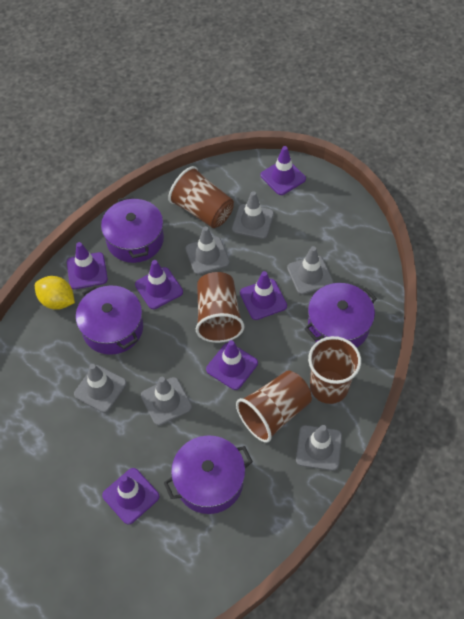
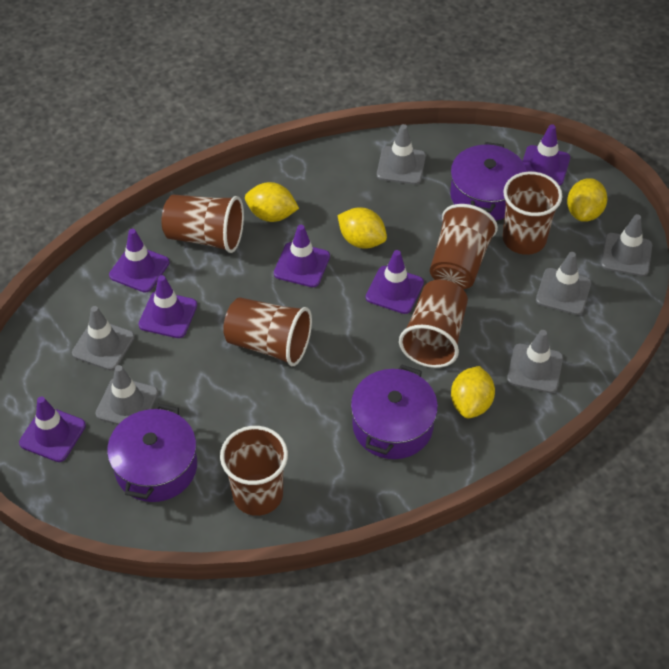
brown cup: [168,166,234,228] [196,272,244,343] [236,370,312,443] [308,336,361,404] = 4 -> [161,195,244,253] [220,426,288,516] [223,297,312,366] [399,280,468,368] [430,204,498,289] [503,172,562,255] = 6
purple pot: [76,285,143,355] [101,196,164,263] [164,436,253,514] [304,283,377,347] = 4 -> [107,404,197,502] [351,365,438,459] [450,142,527,221] = 3
yellow lemon: [35,276,75,310] = 1 -> [245,182,299,222] [338,207,387,249] [451,366,495,418] [567,178,607,222] = 4

